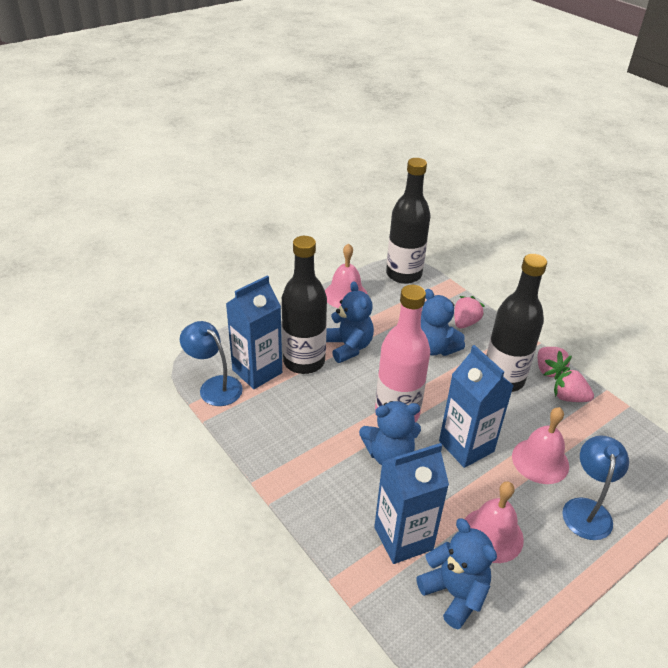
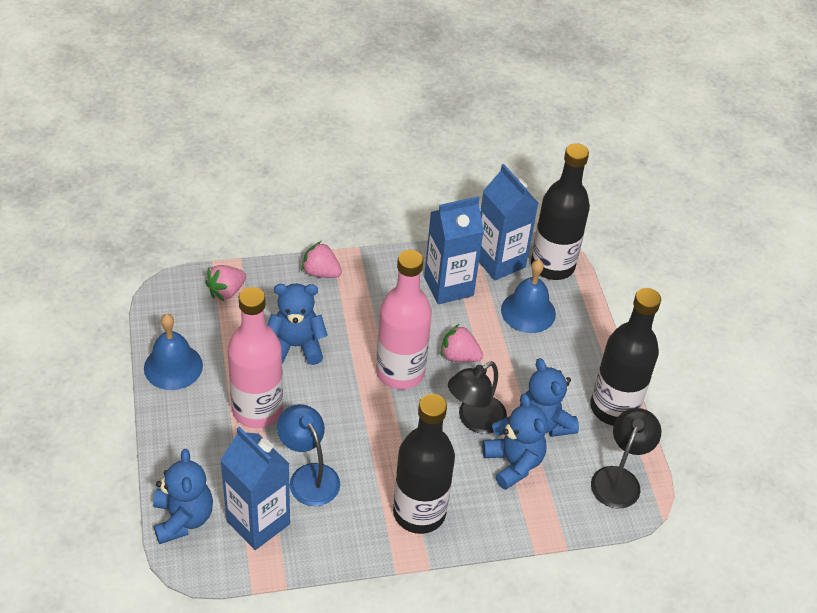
black lamp: none = 0 -> [448,361,507,434] [591,408,661,509] = 2
blue bell: none = 0 -> [144,314,203,390] [501,259,556,333] = 2
blue lamp: [180,321,243,406] [562,436,629,540] = 2 -> [277,404,340,506] = 1
pink bell: [325,243,368,308] [465,481,524,563] [512,407,569,484] = 3 -> none = 0
pink bottle: [375,285,430,422] = 1 -> [228,287,283,428] [376,250,432,390] = 2

